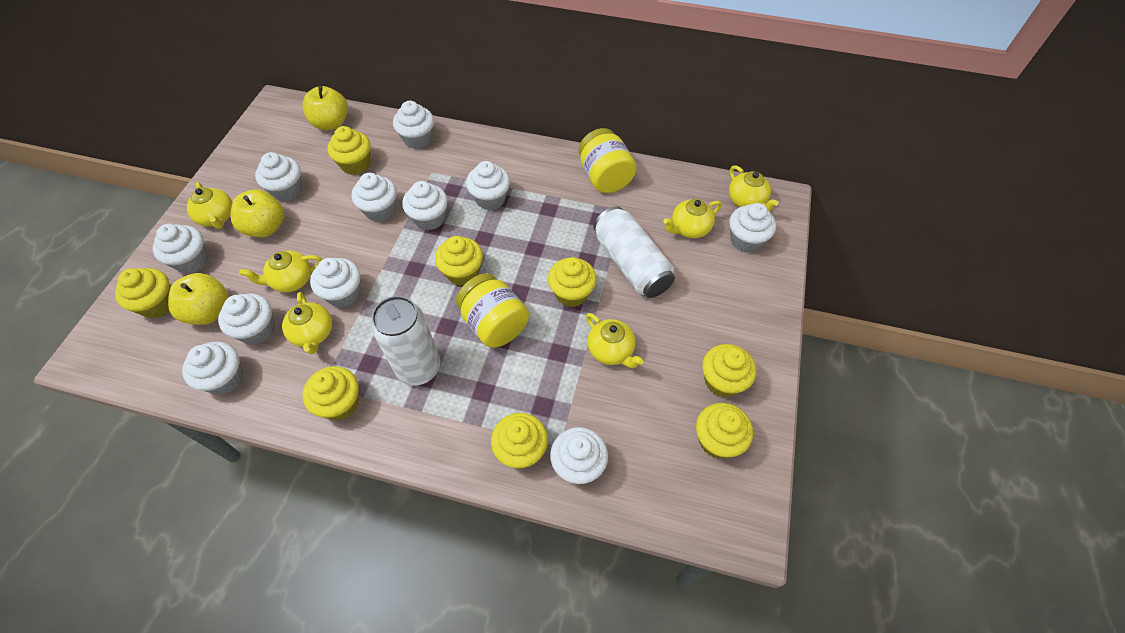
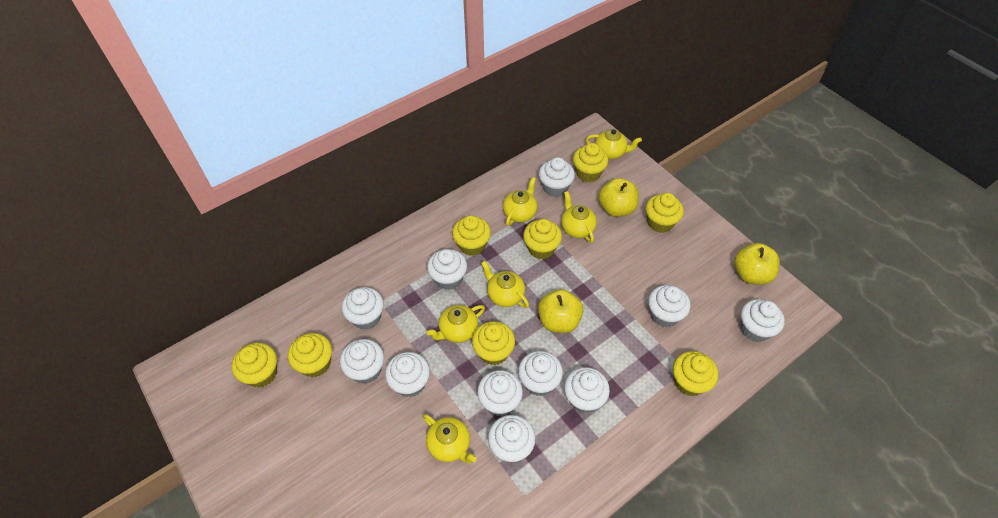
white can: [371,296,440,386] [593,206,675,298] = 2 -> none = 0
yellow jar: [456,273,529,348] [579,128,636,193] = 2 -> none = 0

